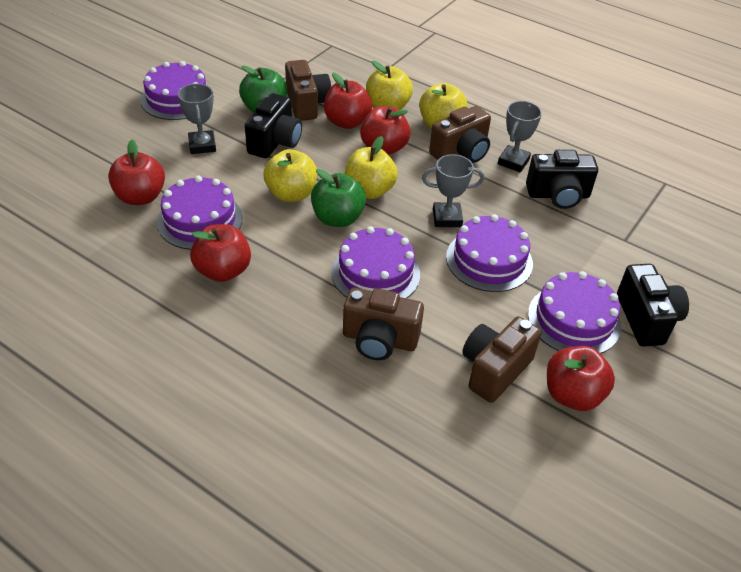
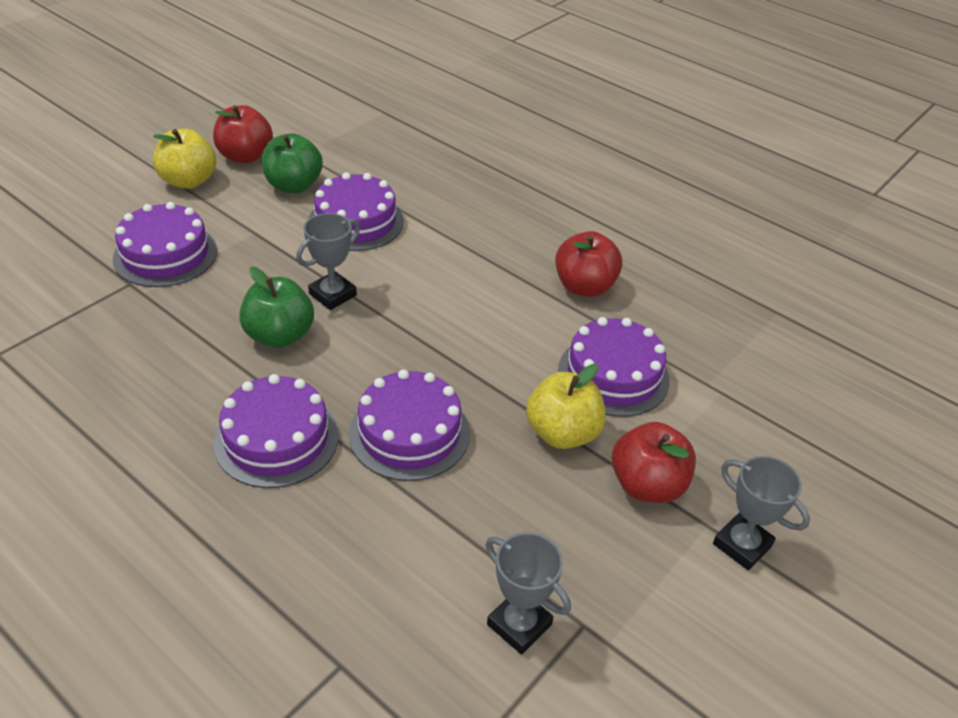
black camera: [245,93,302,158] [526,150,598,209] [617,264,689,347] = 3 -> none = 0
brown camera: [285,60,331,121] [343,288,424,360] [429,106,491,163] [462,317,542,403] = 4 -> none = 0
red apple: [108,140,165,205] [190,224,251,282] [324,73,372,129] [360,106,411,155] [547,346,615,411] = 5 -> [213,105,273,163] [555,231,623,297] [612,422,696,503] = 3
yellow apple: [263,149,317,202] [345,136,398,199] [366,61,413,110] [419,83,468,128] = 4 -> [153,129,216,189] [526,364,606,449] = 2

